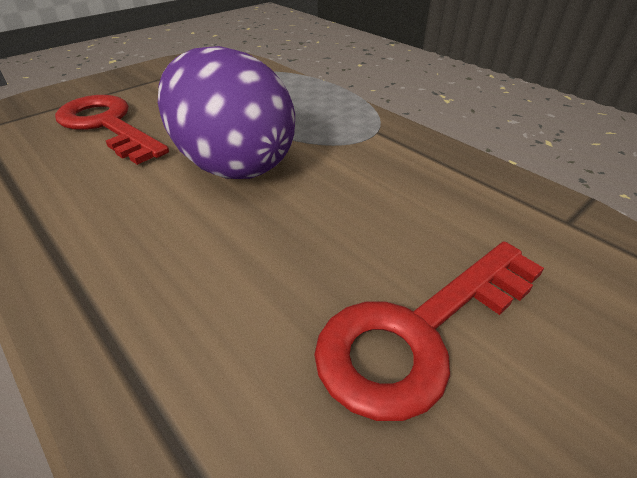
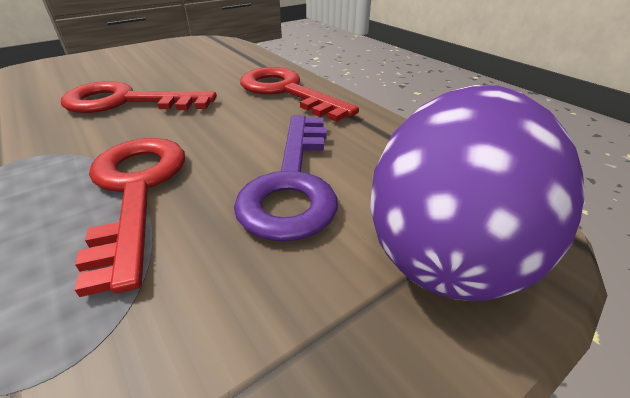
purple key: none = 0 -> [234,116,338,242] = 1
red key: [55,95,169,165] [314,241,544,421] = 2 -> [61,81,217,113] [75,138,185,297] [240,67,359,122] = 3

